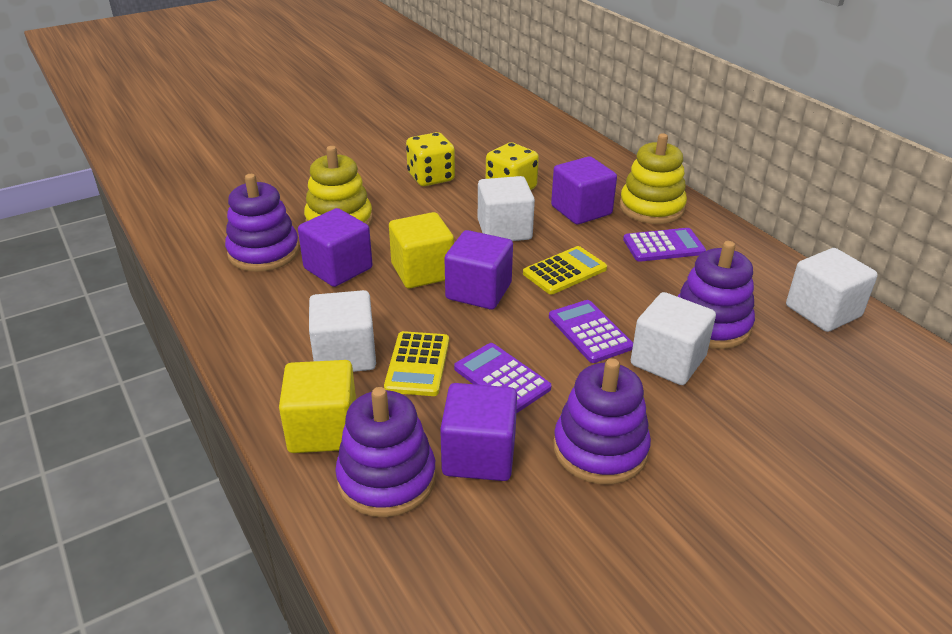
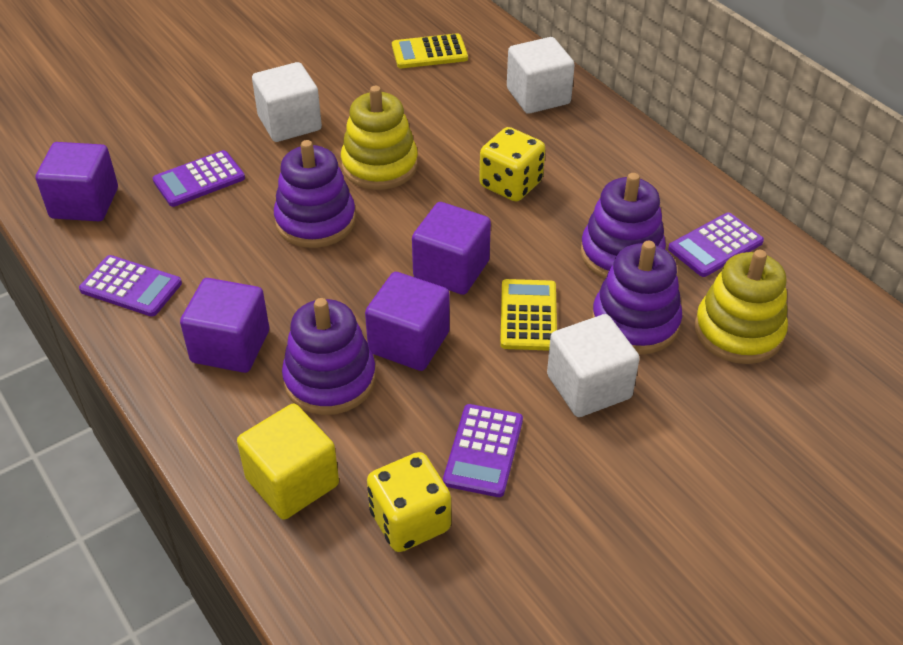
purple calculator: [454,343,552,413] [549,300,633,363] [623,228,706,262] = 3 -> [79,255,182,317] [153,150,245,207] [443,404,523,497] [668,212,764,277] = 4
white cube: [309,290,376,372] [478,176,535,241] [631,292,716,385] [786,248,878,332] = 4 -> [252,62,322,142] [507,37,575,114] [547,314,640,417] = 3
yellow cube: [279,360,356,453] [389,212,454,288] = 2 -> [237,403,339,520] = 1

